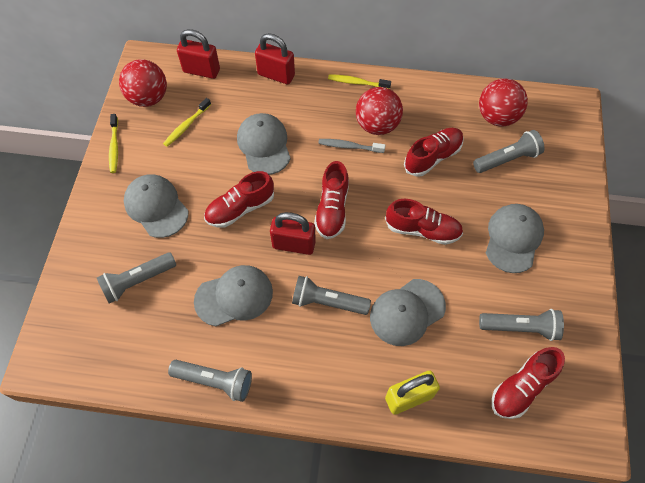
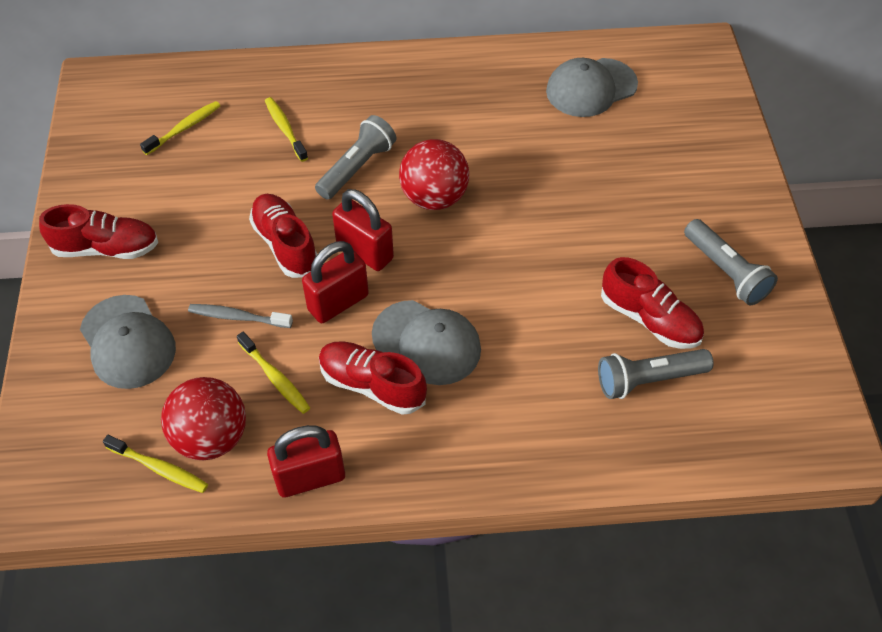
grey cap: [124,174,188,238] [194,265,273,327] [237,113,291,175] [370,279,446,346] [486,204,544,273] = 5 -> [80,295,176,389] [372,300,481,385] [546,58,638,117] = 3
grey flashlight: [97,252,176,303] [168,360,252,402] [292,276,371,315] [473,130,544,173] [479,309,564,341] = 5 -> [315,115,396,200] [598,349,714,399] [684,219,778,305] = 3
red ball: [119,59,167,107] [356,87,403,135] [479,78,528,127] = 3 -> [161,377,246,460] [399,139,469,210] = 2
red shoe: [204,171,274,228] [314,161,349,239] [385,199,463,245] [404,128,464,177] [492,347,565,419] = 5 -> [39,204,158,259] [249,194,317,278] [319,341,427,415] [601,257,704,349] = 4
yellow padlock: [385,371,440,415] = 1 -> none = 0
yellow toothbrush: [109,114,118,173] [163,98,211,147] [328,74,391,89] = 3 -> [103,435,208,493] [140,101,220,155] [237,332,310,414] [265,97,308,162] = 4

